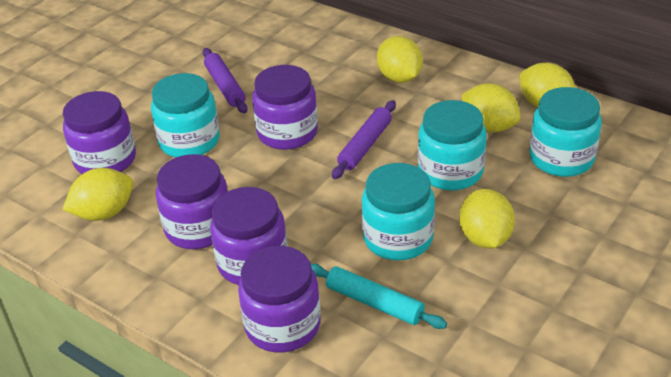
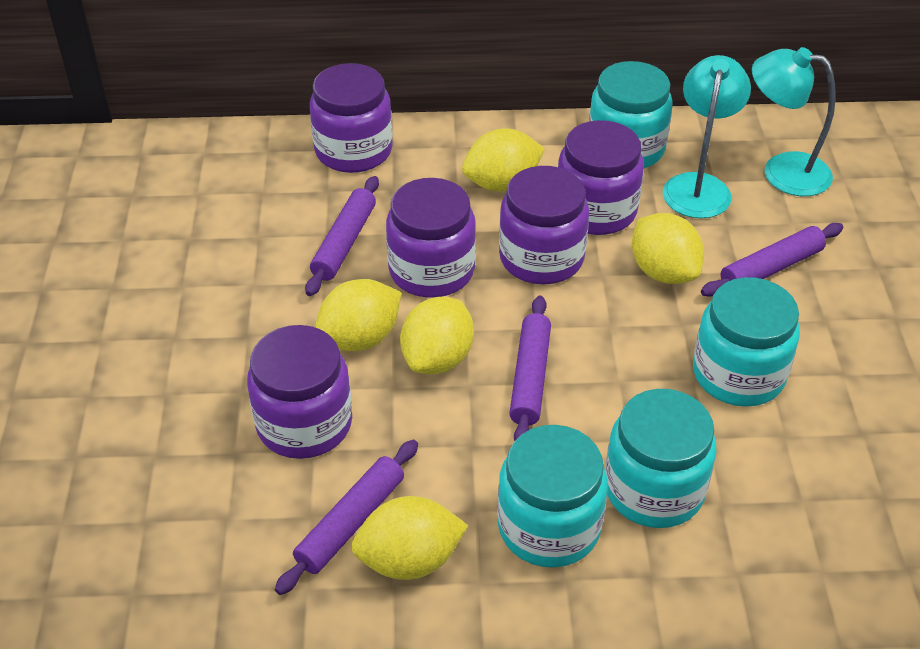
purple rolling pin: [203,48,248,113] [332,100,396,179] = 2 -> [275,440,418,595] [305,176,379,296] [509,296,551,441] [701,223,843,296] = 4
turquoise lamp: none = 0 -> [663,55,751,218] [752,47,836,196] = 2
turquoise rolling pin: [311,264,447,329] = 1 -> none = 0

